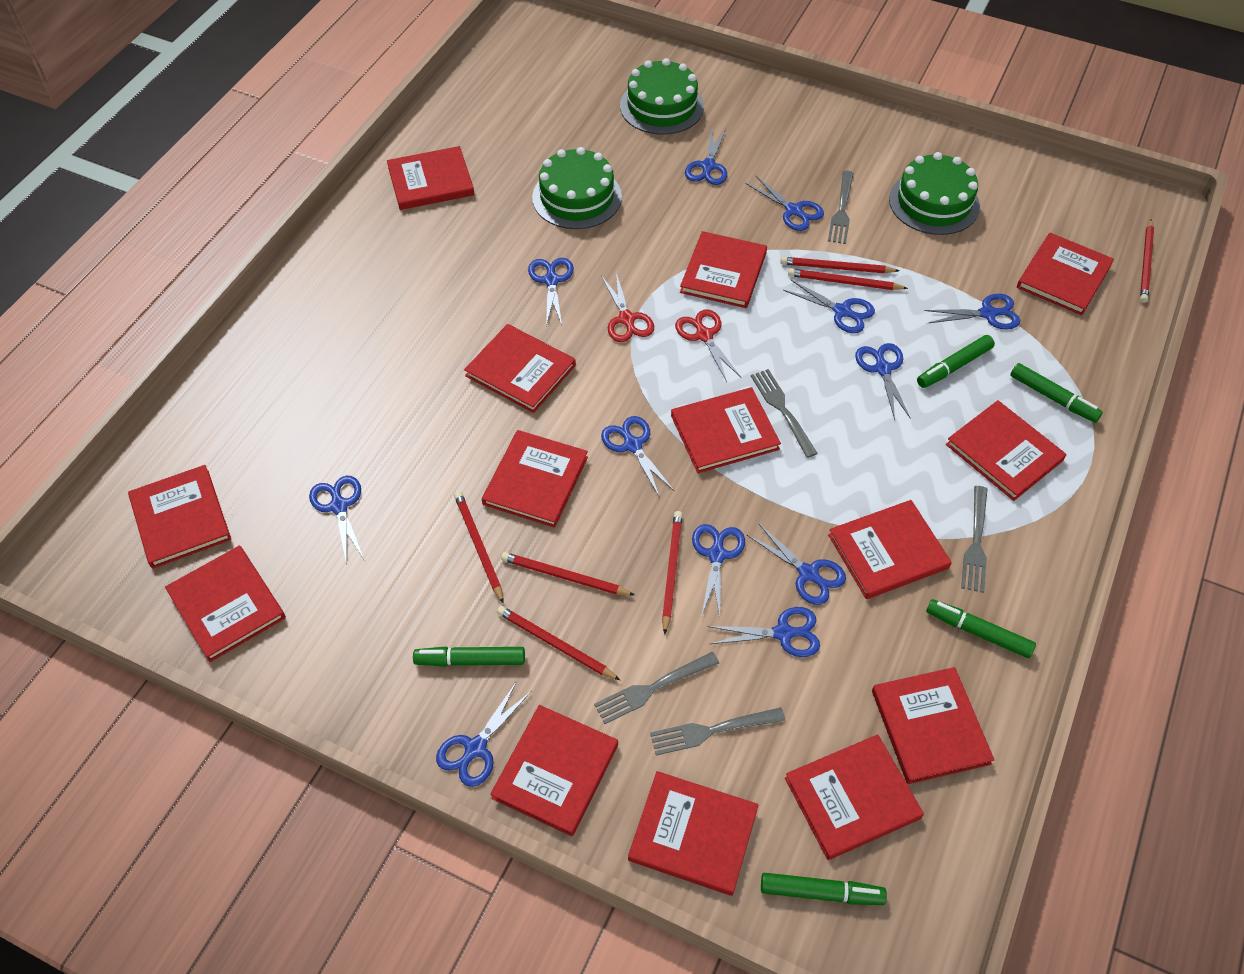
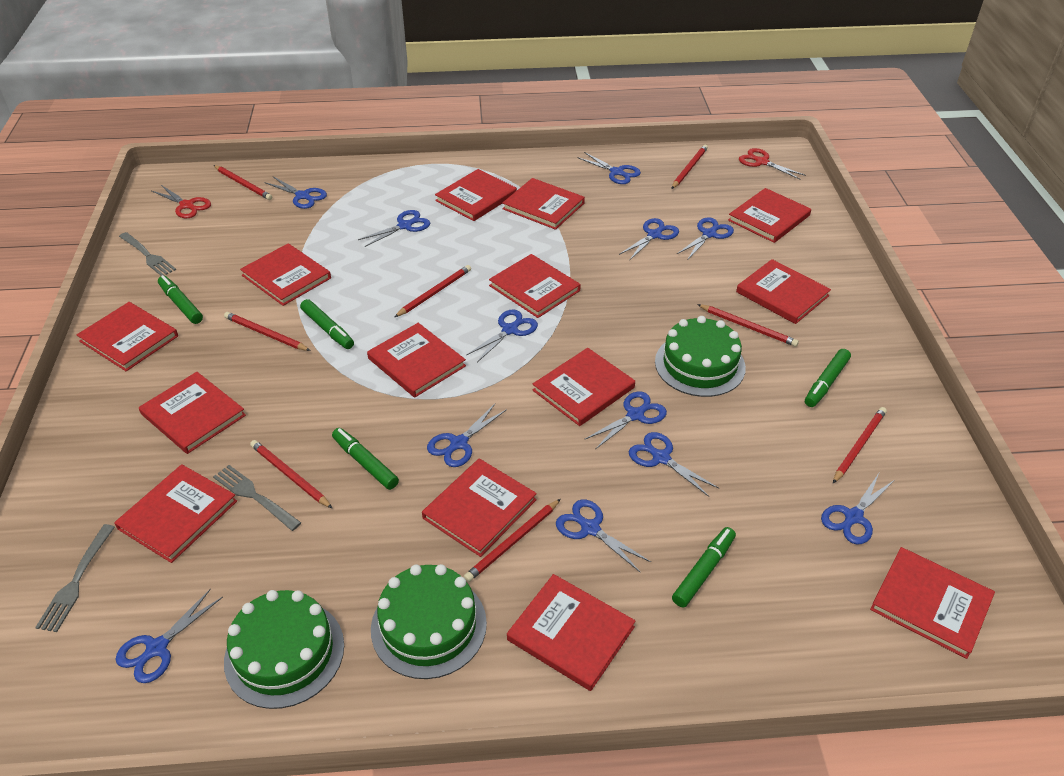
grey fork: [594,652,719,724] [650,707,785,755] [751,369,818,458] [828,171,854,244] [961,486,988,593] = 5 -> [35,524,115,632] [119,232,176,276] [213,465,301,531] = 3
red pencil: [454,491,504,604] [497,606,620,680] [501,552,635,596] [662,511,683,635] [781,257,899,273] [788,268,908,290] [1140,219,1154,303] = 7 -> [213,165,272,200] [224,312,311,351] [250,440,333,509] [395,265,471,317] [464,499,561,582] [672,145,708,189] [697,304,799,347] [833,407,887,483] = 8

